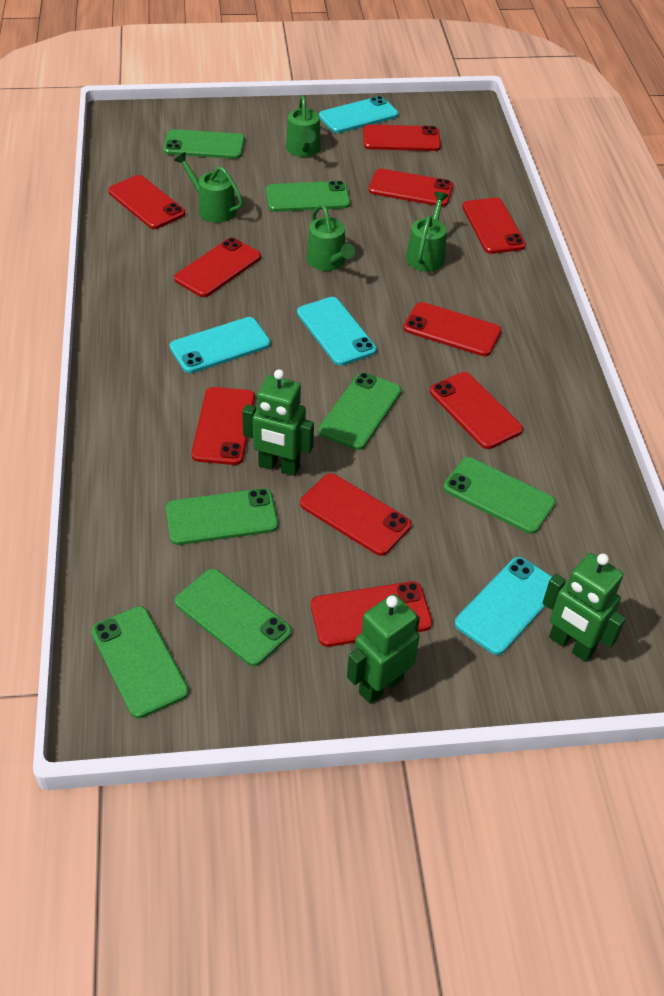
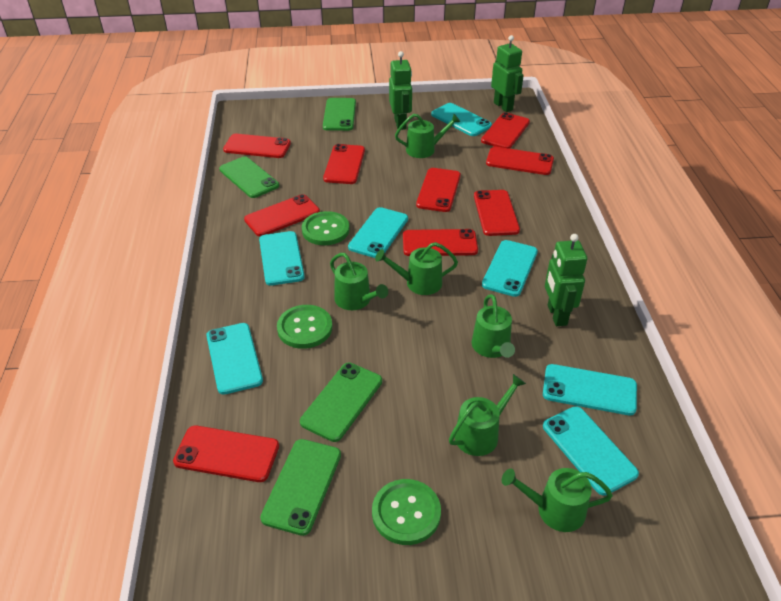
green button: none = 0 -> [277,305,332,349] [302,211,350,245] [372,479,441,545] = 3
green phone: [91,606,189,719] [163,129,245,159] [166,488,278,545] [175,569,292,666] [266,181,350,212] [318,372,402,450] [443,457,556,534] = 7 -> [219,157,279,198] [260,439,341,536] [300,363,382,442] [323,98,356,131] = 4
green watering can: [174,152,243,223] [286,95,321,157] [306,204,355,271] [406,192,448,271] = 4 -> [330,253,388,310] [375,242,458,295] [395,114,460,158] [449,374,526,456] [472,294,515,358] [502,468,613,532] = 6
red phone: [108,175,185,229] [174,238,261,297] [191,387,255,465] [300,473,411,556] [311,581,432,647] [363,125,441,151] [369,169,453,207] [403,302,502,356] [430,372,523,449] [462,198,526,254] = 10 -> [173,426,279,482] [223,134,291,158] [244,194,320,236] [323,144,365,184] [403,229,478,256] [416,168,461,212] [474,190,520,236] [481,112,530,149] [486,147,554,175] = 9
turquoise phone: [170,317,271,373] [297,297,377,366] [319,96,398,133] [455,557,552,655] = 4 -> [206,323,263,395] [259,231,305,286] [348,207,408,258] [431,103,492,136] [482,240,538,297] [543,364,637,416] [543,406,639,496] = 7

